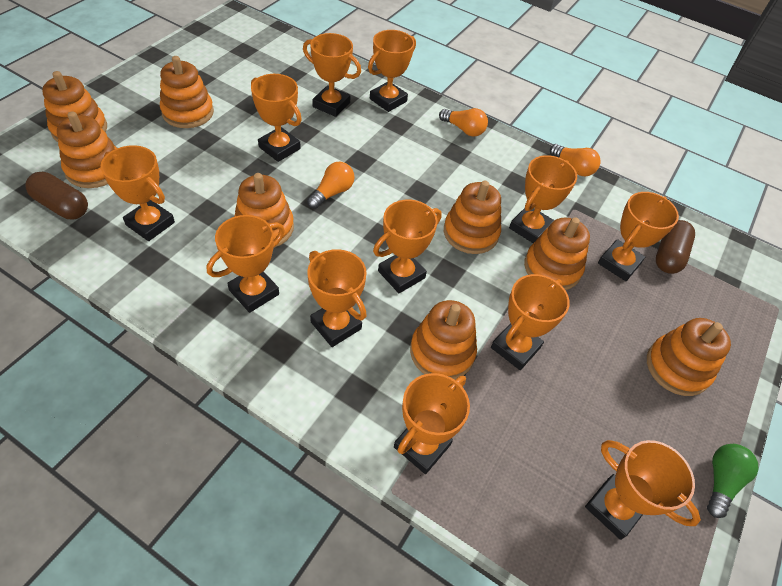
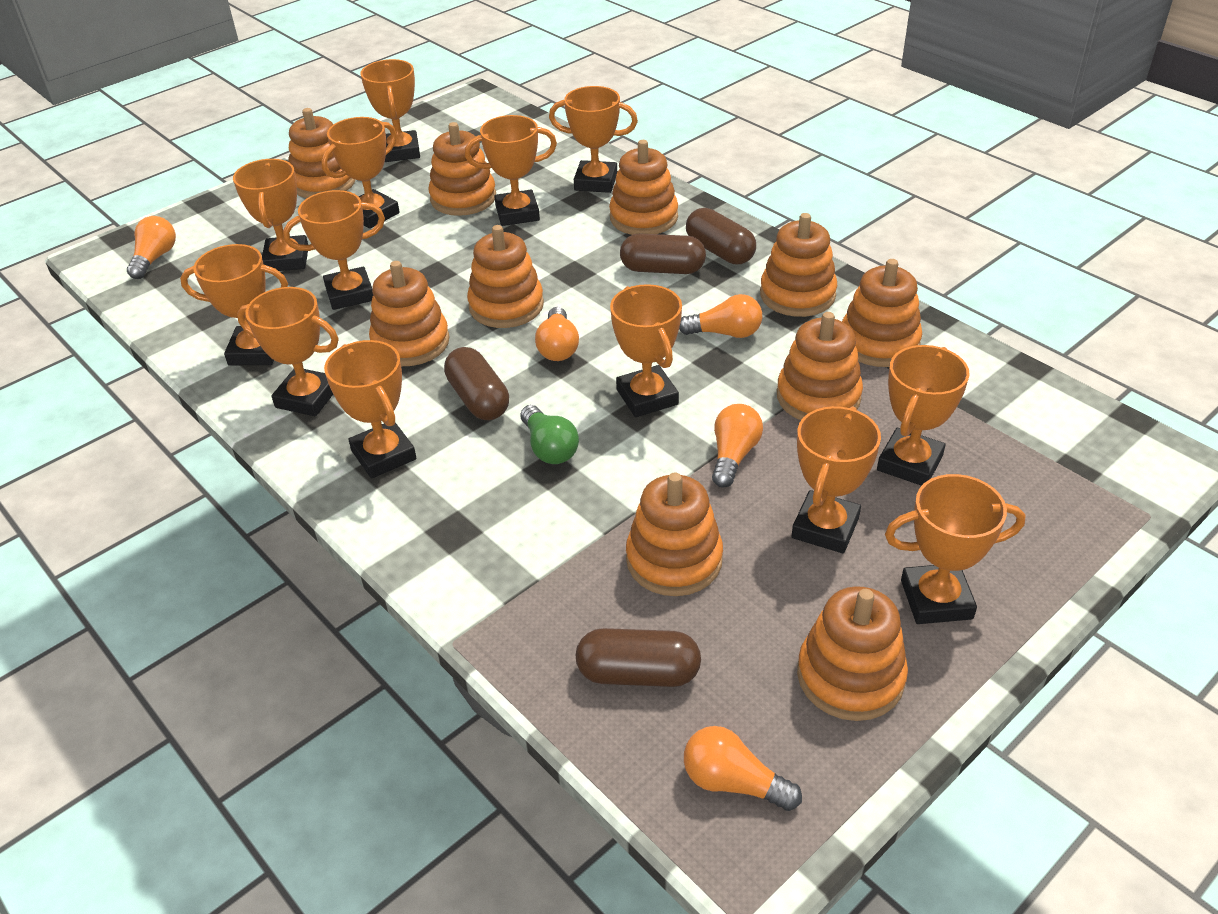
brown capsule: [25,172,88,219] [656,220,695,274] = 2 -> [444,347,509,420] [576,628,701,687] [620,234,706,274] [686,208,756,264] = 4
orange light bulb: [307,162,354,209] [439,108,488,137] [550,144,601,176] = 3 -> [127,216,176,279] [535,307,579,361] [679,294,762,338] [684,726,802,811] [712,404,763,488] = 5
orange stacking toy: [42,71,107,142] [57,111,117,188] [160,56,214,128] [234,173,294,248] [410,300,477,380] [444,181,501,254] [524,217,590,290] [647,318,731,396] = 8 -> [288,108,355,198] [369,261,449,366] [428,122,496,216] [467,225,544,328] [609,140,678,235] [626,473,723,596] [760,213,837,317] [777,312,863,420] [797,586,908,721] [842,259,922,367] = 10
orange trophy: [100,145,175,241] [207,215,285,313] [251,74,302,162] [303,33,361,117] [307,249,367,347] [368,30,416,112] [373,200,442,293] [394,373,470,474] [491,274,570,370] [509,155,577,243] [585,440,701,540] [598,192,679,281] = 12 -> [180,244,288,365] [233,159,308,271] [237,287,339,416] [283,190,385,310] [321,117,400,229] [324,340,416,479] [360,59,420,162] [465,115,557,226] [549,86,638,193] [610,284,682,417] [792,406,881,553] [877,345,970,486] [885,474,1026,624] = 13

